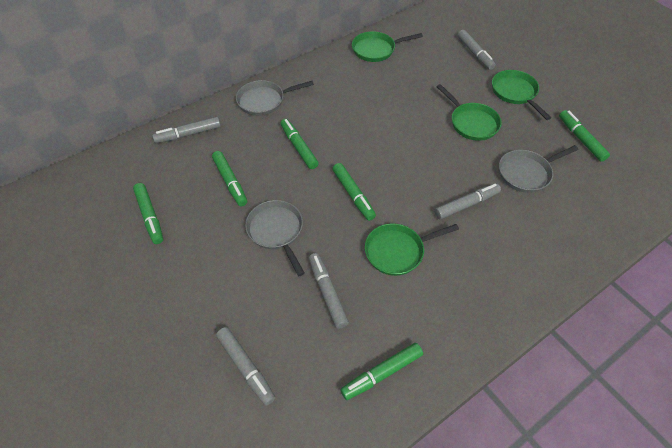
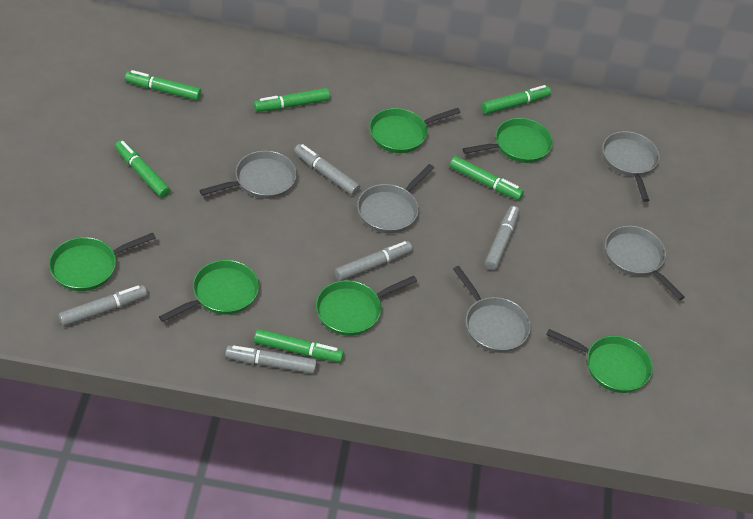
green pan: [352,31,423,62] [365,223,459,276] [437,84,502,141] [492,70,551,120] = 4 -> [49,233,156,291] [159,260,259,322] [316,276,417,336] [369,108,461,153] [462,118,553,163] [546,329,653,393] = 6
grey pan: [236,80,314,116] [245,200,305,276] [499,145,579,193] = 3 -> [199,151,297,199] [357,164,434,233] [453,266,531,353] [602,131,660,202] [605,226,685,300] = 5

